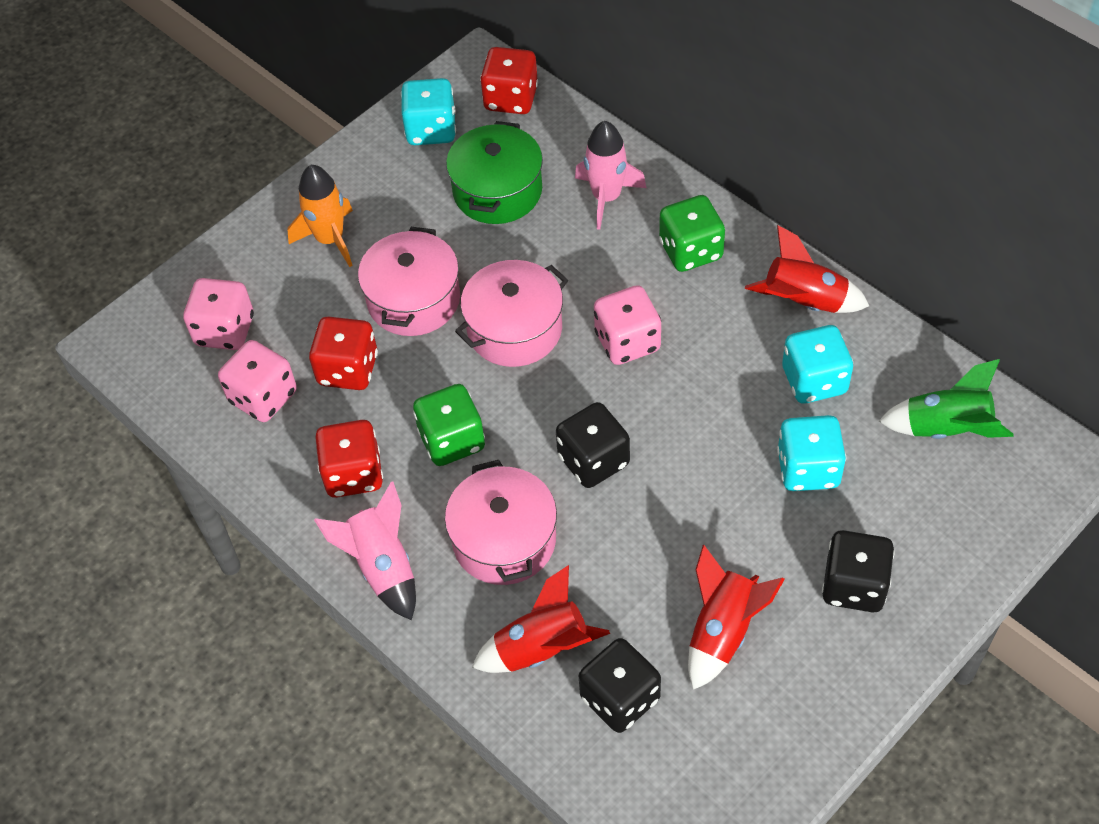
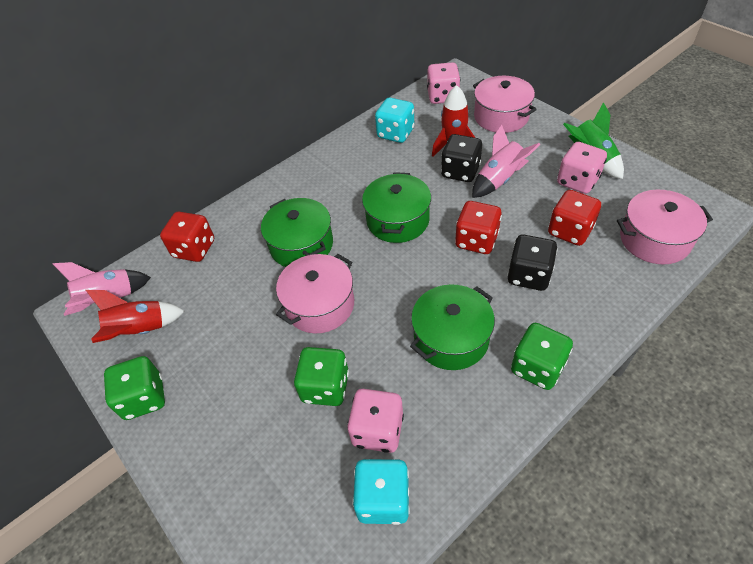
black dice: [556,402,630,488] [579,638,661,733] [822,530,895,612] = 3 -> [441,134,482,182] [507,235,558,291] = 2
green dice: [413,384,485,466] [659,195,725,272] = 2 -> [104,356,165,420] [294,347,349,406] [511,323,573,390] = 3
green pot: [446,121,543,224] = 1 -> [261,198,333,267] [362,172,431,243] [410,284,495,370] = 3
orange rocket: [288,165,353,267] = 1 -> none = 0
red rocket: [472,565,610,673] [688,545,785,690] [745,225,869,313] = 3 -> [86,290,184,343] [432,85,475,157] = 2
turquoise dice: [401,78,456,145] [777,415,846,491] [782,325,853,403] = 3 -> [352,459,410,525] [375,98,414,143] = 2

